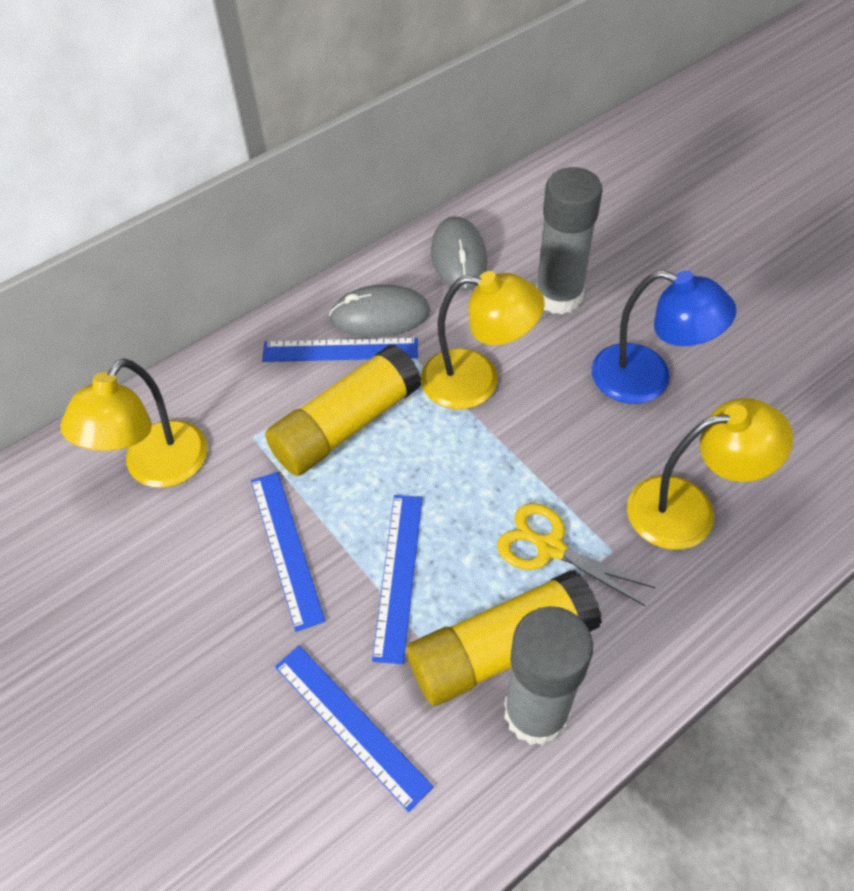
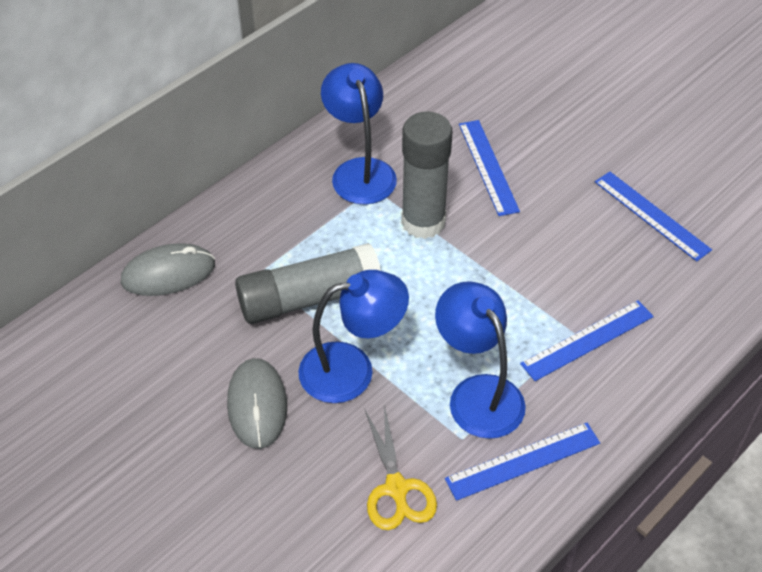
blue lamp: [591,270,737,404] = 1 -> [298,270,409,403] [321,63,397,204] [435,281,526,439] = 3
yellow glue stick: [265,344,421,476] [407,570,602,706] = 2 -> none = 0
yellow lamp: [60,359,208,488] [421,271,545,409] [627,398,793,550] = 3 -> none = 0

